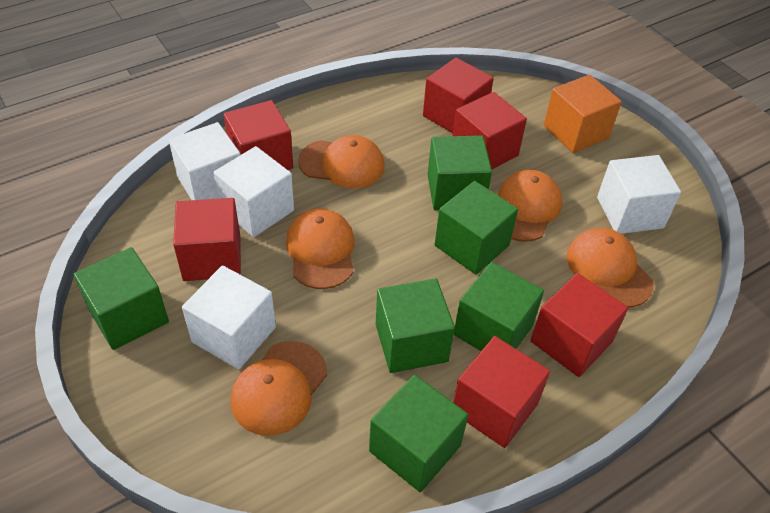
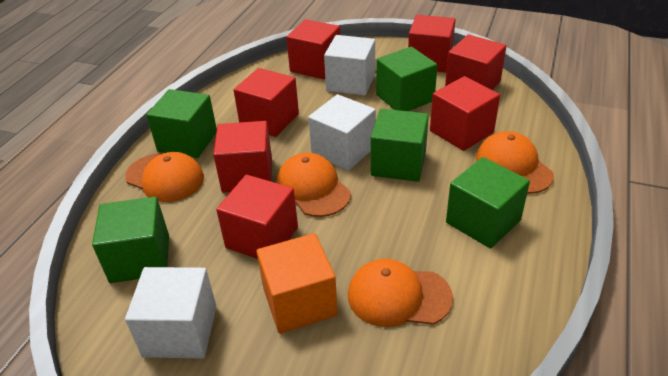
green cube: [74,247,169,350] [369,375,468,492] [376,279,455,373] [428,135,492,210] [435,181,518,275] [454,262,544,351] = 6 -> [92,197,169,283] [146,89,217,158] [371,109,429,182] [376,47,437,111] [446,157,530,249] = 5
orange cap: [231,341,327,436] [286,208,355,289] [298,135,385,188] [498,170,562,242] [567,228,654,308] = 5 -> [125,152,204,202] [277,153,351,217] [348,259,453,327] [476,131,554,194] = 4
red cube: [173,198,241,281] [224,100,293,170] [423,58,494,133] [453,92,527,169] [453,336,550,448] [531,273,628,377] = 6 -> [213,121,272,193] [216,175,298,259] [234,68,299,137] [286,19,340,79] [408,15,456,73] [430,76,500,151] [445,34,506,90] = 7
white cube: [169,122,240,200] [182,266,276,369] [213,146,294,237] [597,155,681,234] = 4 -> [125,267,217,359] [308,94,376,171] [324,35,375,95] = 3

